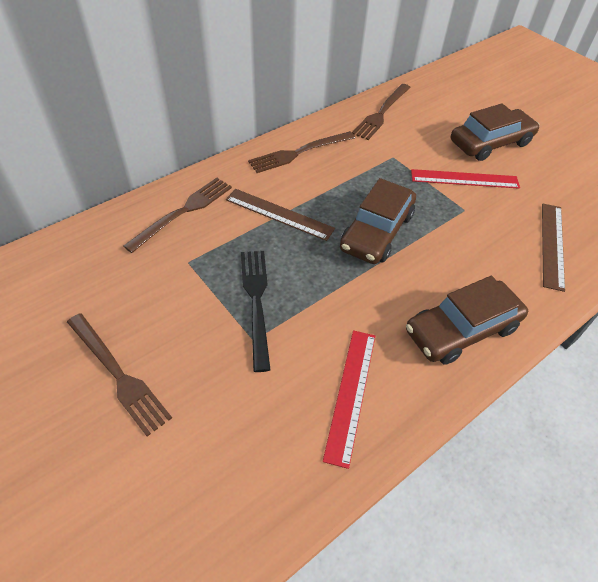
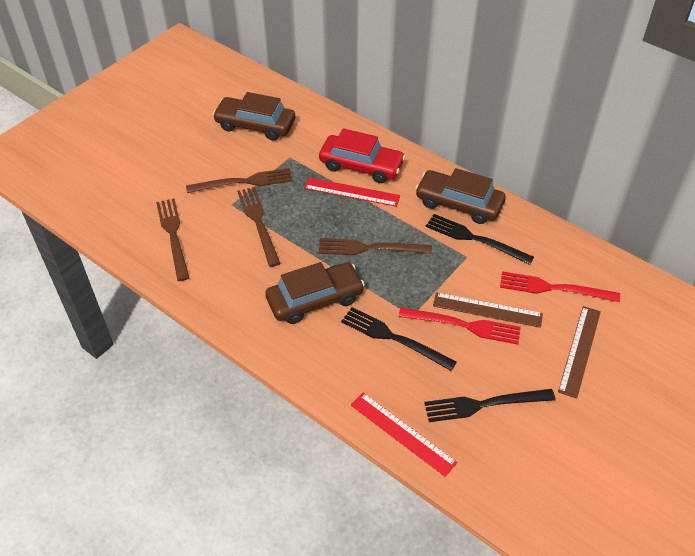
black fork: [241,251,271,372] = 1 -> [341,307,457,371] [424,389,555,422] [426,214,534,265] = 3
red car: none = 0 -> [319,128,406,183] = 1
red fork: none = 0 -> [398,307,521,345] [500,271,620,303] = 2

